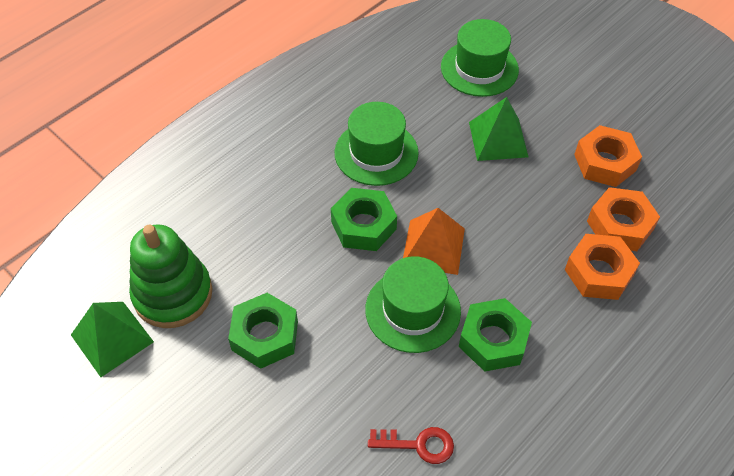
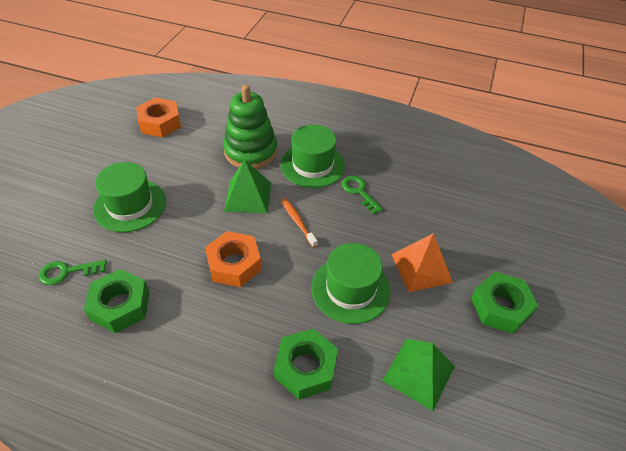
green key: none = 0 -> [39,260,107,285] [342,176,383,214] = 2
orange nut: [565,234,640,300] [574,125,642,187] [587,187,660,251] = 3 -> [136,97,181,137] [205,231,262,287] = 2
orange toothbrush: none = 0 -> [281,198,318,247] = 1
red key: [368,427,454,464] = 1 -> none = 0

